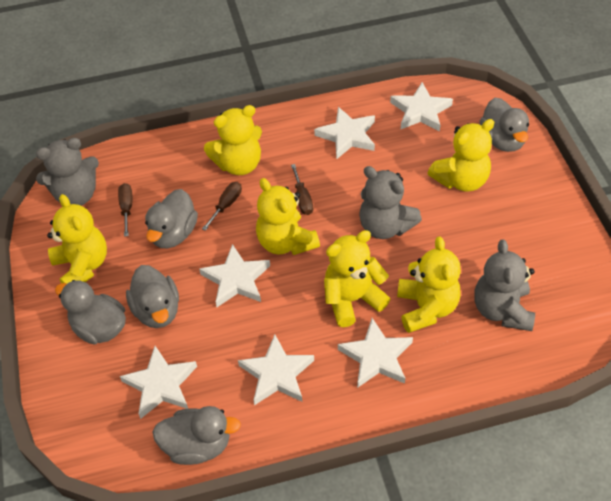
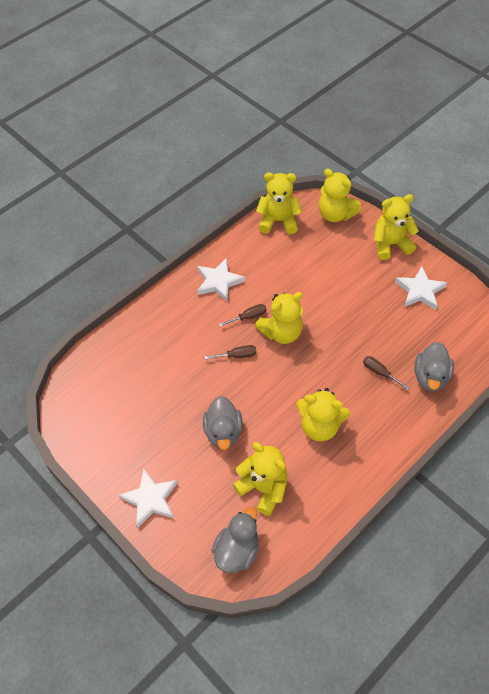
grey duck: [55,280,126,345] [126,265,179,328] [145,189,198,248] [153,406,241,465] [480,98,529,152] = 5 -> [203,396,243,450] [212,507,259,573] [414,342,454,391] = 3
grey teddy bear: [36,138,99,206] [359,166,422,239] [474,240,535,331] = 3 -> none = 0
white star: [120,346,197,419] [199,244,270,307] [238,335,314,405] [314,107,375,159] [338,318,413,388] [390,82,453,132] = 6 -> [119,469,178,528] [197,258,245,302] [395,266,447,310] = 3

